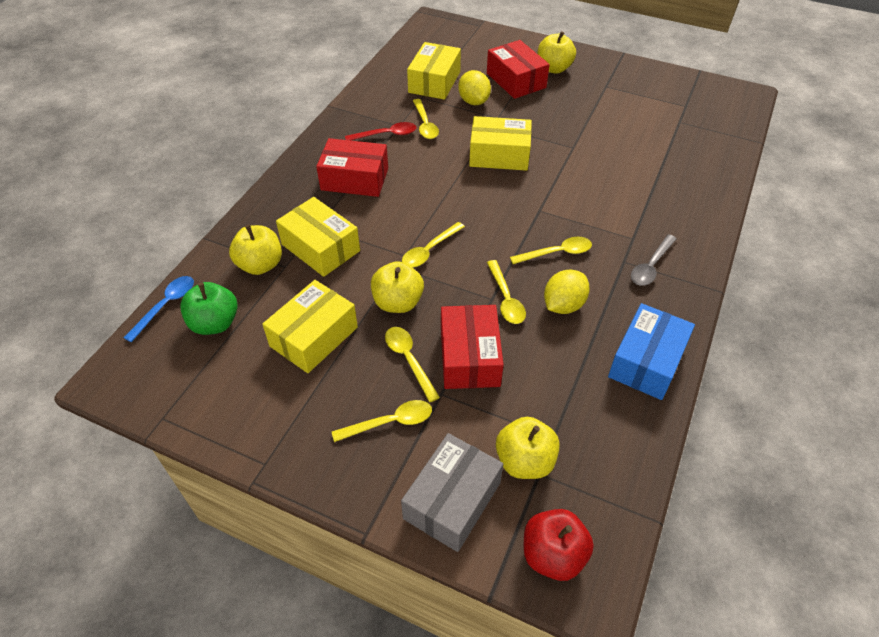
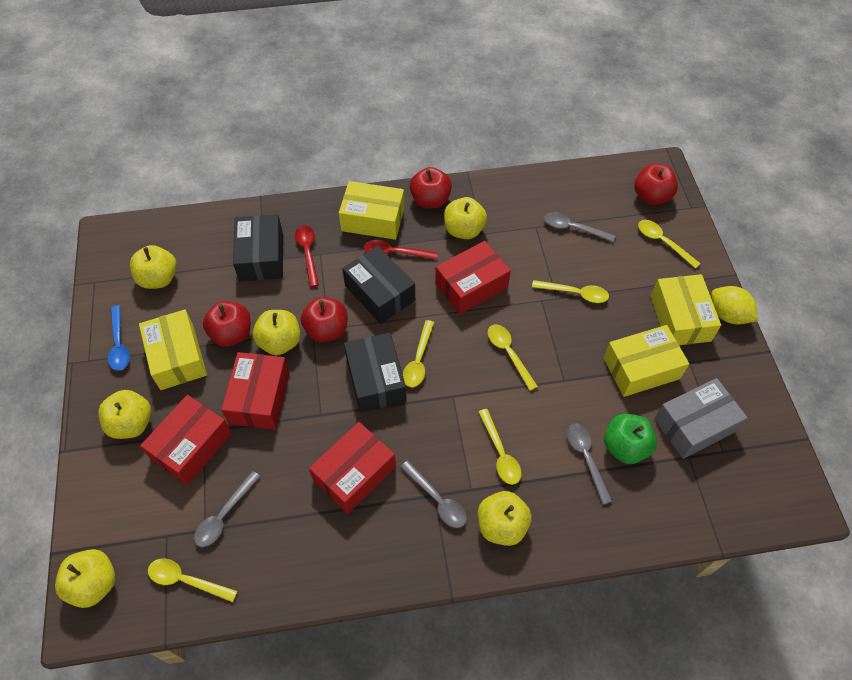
black box: none = 0 -> [233,214,283,282] [342,246,415,324] [344,332,407,413] = 3
blue box: [608,303,695,400] = 1 -> none = 0
grey spoon: [631,234,677,286] = 1 -> [194,471,260,547] [400,460,467,528] [544,212,615,242] [567,423,612,505] = 4
red apple: [524,509,594,581] = 1 -> [203,301,251,347] [301,297,348,342] [410,167,452,208] [634,164,678,205] = 4
red box: [316,138,388,197] [441,305,504,389] [487,40,550,99] = 3 -> [140,395,232,485] [221,352,290,430] [309,422,396,514] [435,241,511,314] = 4
red spoon: [345,122,416,141] = 1 -> [295,225,319,287] [364,240,438,260] = 2
yellow apple: [229,225,282,275] [371,261,424,313] [496,417,560,479] [538,31,576,74] = 4 -> [55,549,116,608] [98,390,151,439] [130,245,177,289] [253,310,301,355] [444,197,487,239] [478,491,532,546] = 6
yellow lemon: [458,70,491,105] [544,270,590,314] = 2 -> [711,286,758,324] = 1

